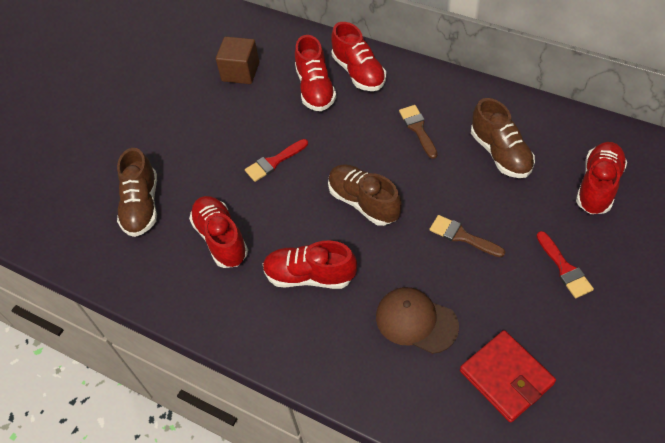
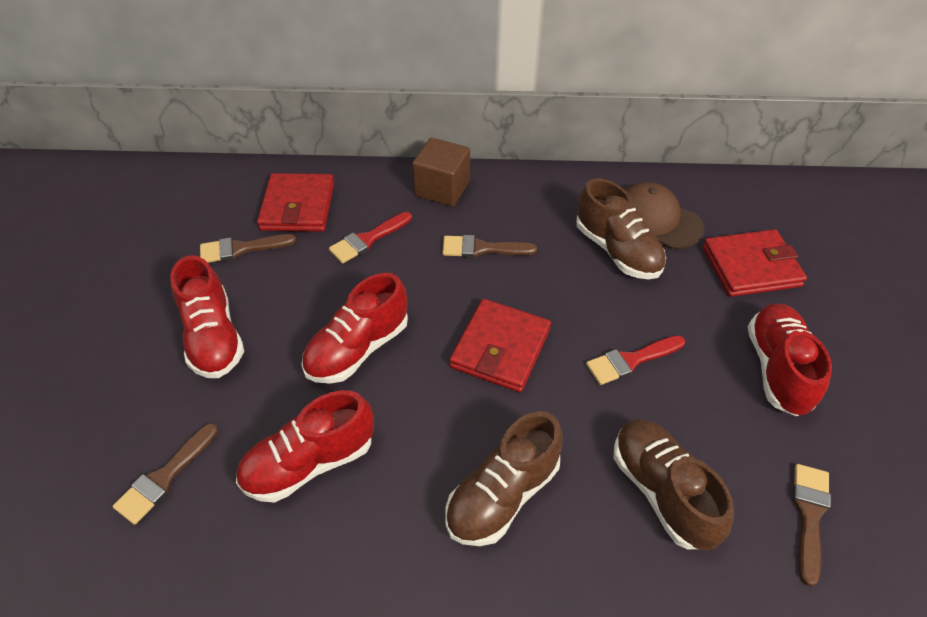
brown brush: [399,105,438,159] [429,215,505,257] = 2 -> [113,423,218,525] [200,234,296,263] [442,235,537,258] [792,464,831,586] = 4
red shoe: [189,196,248,268] [263,240,357,289] [295,35,337,111] [331,22,386,91] [576,142,627,214] = 5 -> [170,255,244,378] [236,390,374,503] [301,273,408,384] [748,303,832,416] = 4
red wallet: [460,330,556,423] = 1 -> [257,173,334,232] [450,299,551,392] [703,229,807,297] = 3

